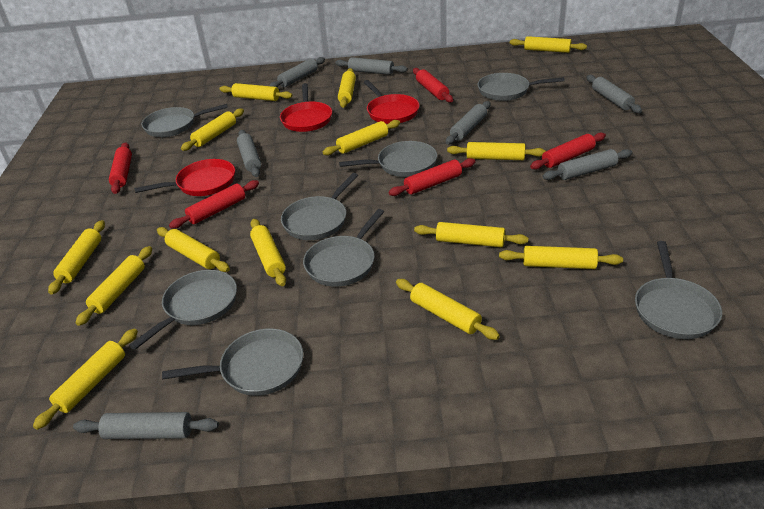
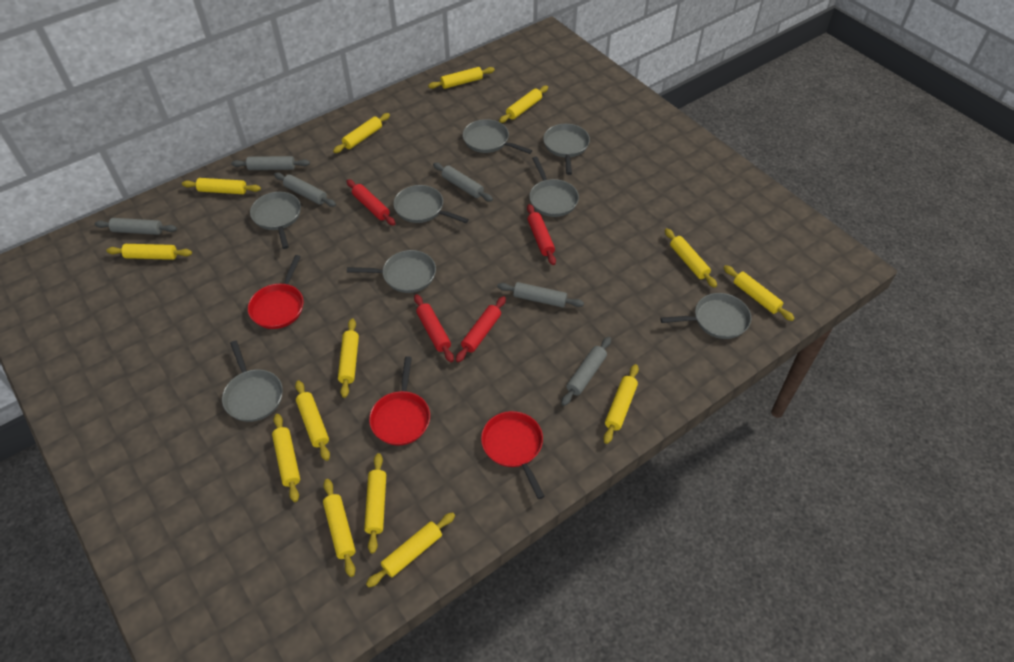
grey rolling pin: [73,412,219,439] [237,130,261,177] [269,57,325,87] [335,57,408,75] [446,101,490,144] [542,149,632,180] [586,75,642,113] = 7 -> [95,218,177,235] [231,156,310,170] [274,172,336,207] [433,163,493,202] [497,282,584,308] [561,337,611,406] = 6
red rolling pin: [109,142,132,194] [169,180,259,229] [389,158,476,196] [413,68,453,103] [530,132,606,170] = 5 -> [347,179,396,226] [414,294,454,362] [456,296,506,362] [527,204,556,265] = 4

